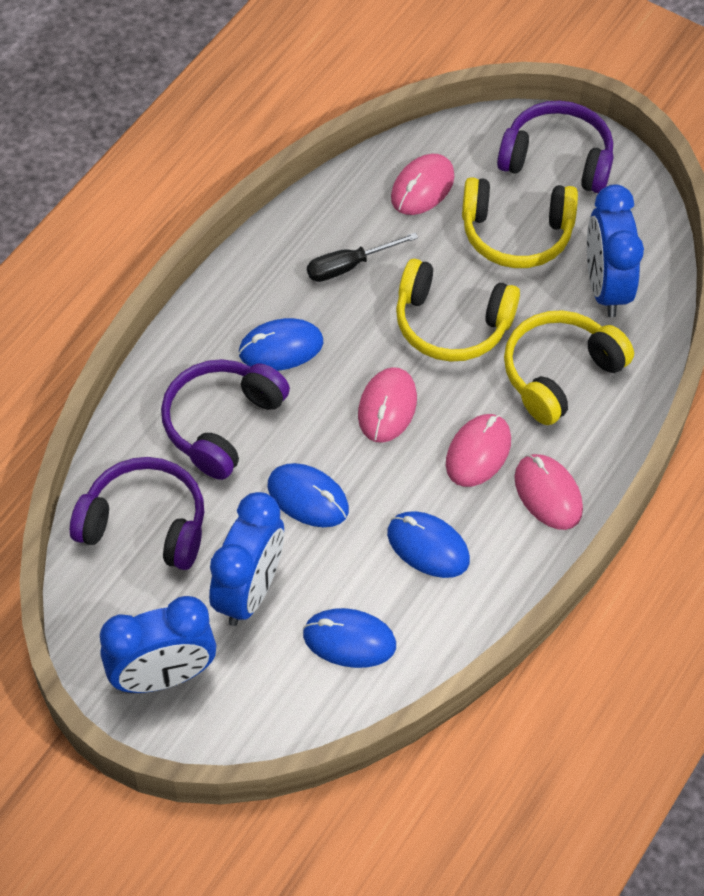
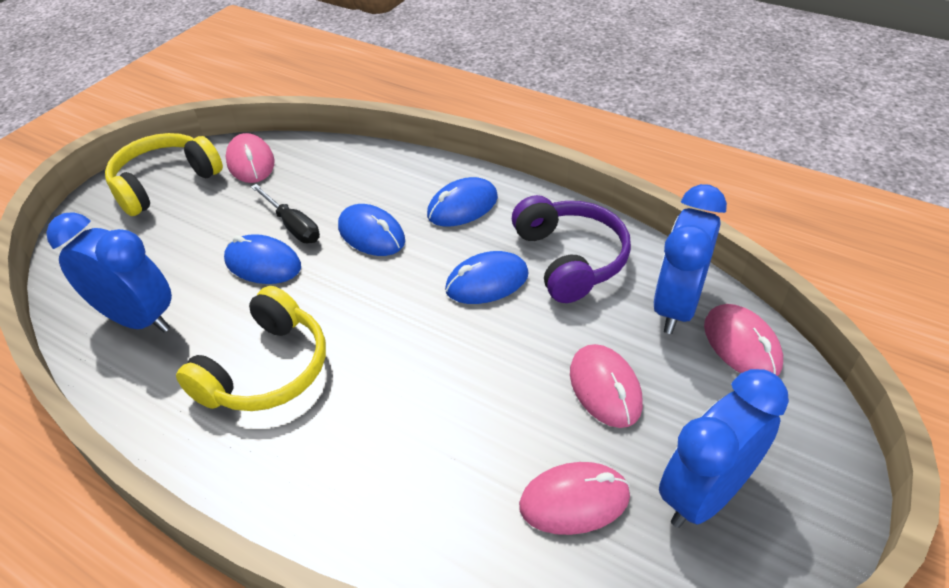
purple headphones: [70,457,204,570] [161,359,290,480] [497,101,613,193] = 3 -> [512,195,631,303] = 1
yellow headphones: [396,259,520,362] [462,177,578,268] [504,310,634,425] = 3 -> [105,133,223,216] [176,286,326,411] = 2

